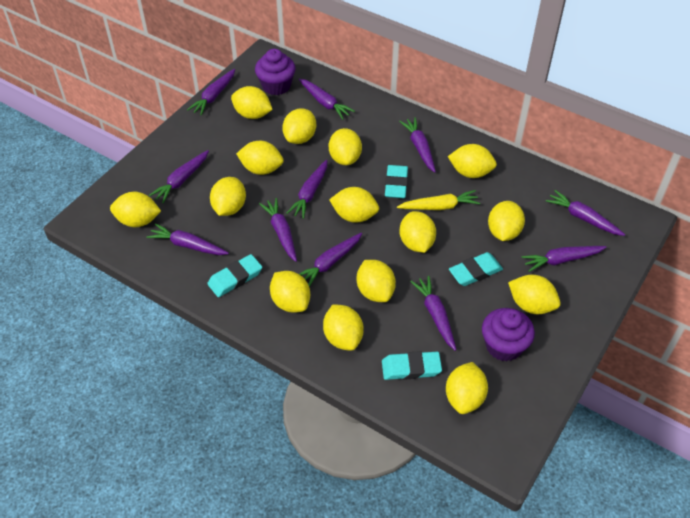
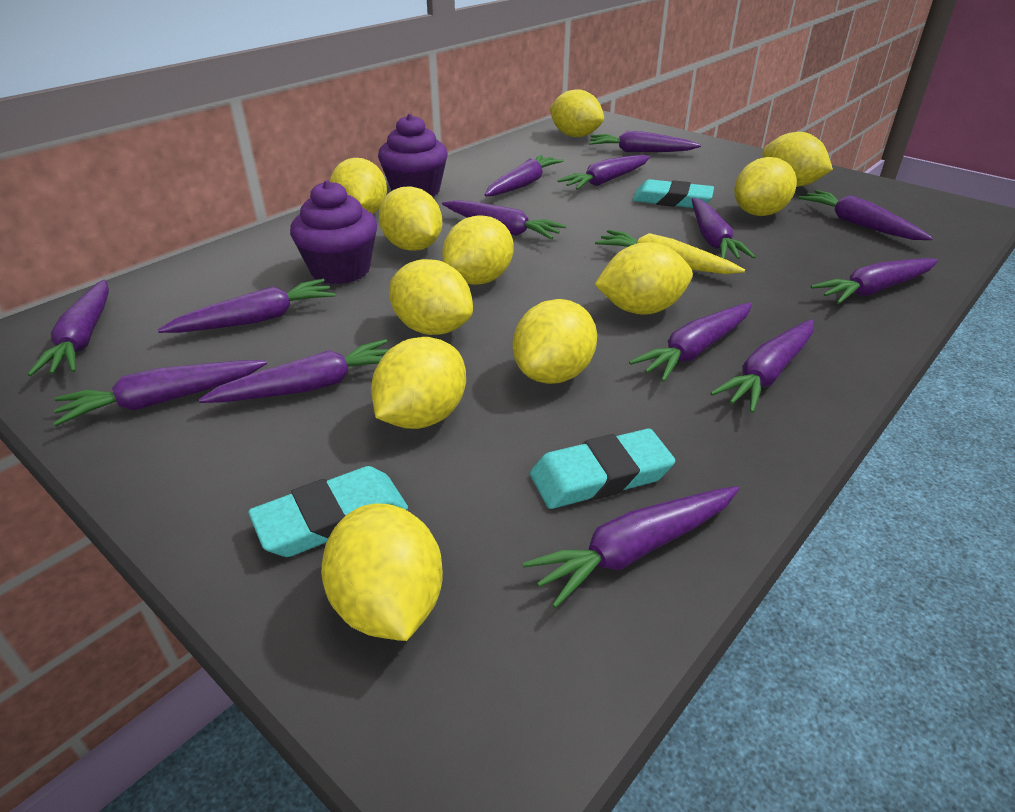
purple carrot: [146,223,229,255] [149,150,209,203] [187,69,235,116] [259,198,297,262] [287,160,327,219] [299,79,355,120] [299,233,362,287] [399,117,436,173] [410,276,456,351] [522,246,606,272] [546,190,625,236] = 11 -> [28,280,109,376] [53,360,267,426] [158,279,335,333] [198,339,390,403] [442,200,566,239] [485,155,564,196] [523,486,739,608] [557,155,650,190] [589,131,701,152] [629,303,752,382] [692,198,756,259] [710,319,814,413] [799,190,933,240] [811,258,938,304] = 14
turquoise eraser: [207,254,262,297] [382,351,442,380] [385,165,408,198] [449,252,503,286] = 4 -> [248,466,408,557] [530,428,675,509] [632,179,714,208] = 3
yellow lemon: [110,192,161,227] [210,177,246,216] [231,86,273,119] [236,141,284,175] [270,271,310,312] [282,108,316,144] [323,304,364,351] [329,128,362,165] [329,187,379,223] [357,260,396,302] [399,211,436,253] [446,362,488,414] [448,144,497,178] [488,201,525,241] [508,275,561,314] = 15 -> [321,503,443,641] [330,158,387,214] [371,337,466,429] [379,186,443,251] [389,259,473,335] [442,215,514,285] [513,299,597,384] [550,89,604,137] [594,242,693,315] [734,157,797,216] [762,132,833,187] = 11

